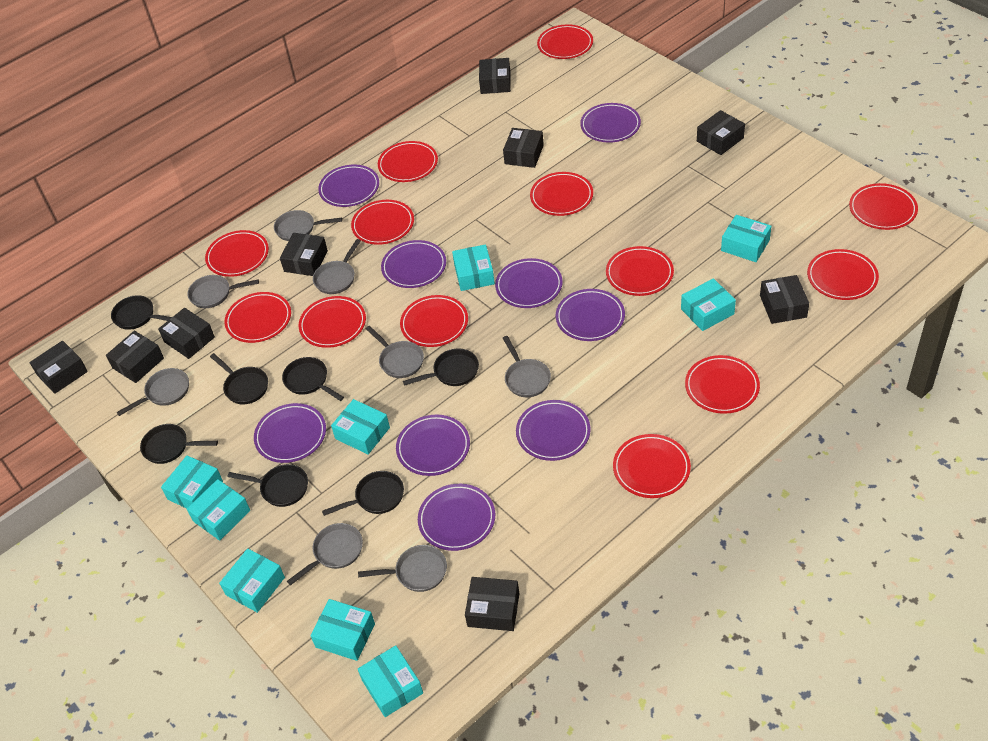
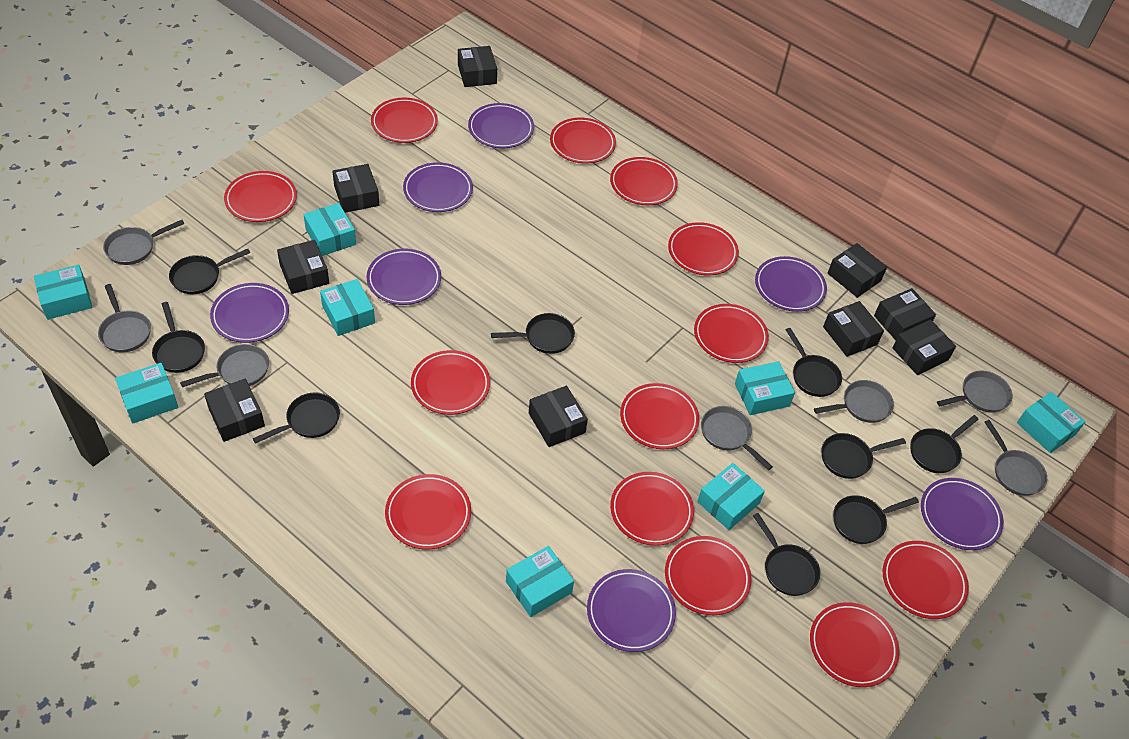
black pan: [111,295,172,330] [140,424,218,464] [210,353,268,405] [227,464,308,507] [282,357,344,401] [322,471,404,516] [403,348,479,386] = 7 -> [152,302,205,373] [169,249,250,294] [253,393,340,444] [491,313,575,354] [753,513,820,596] [786,328,842,397] [821,433,906,479] [833,495,919,544] [911,415,979,473] = 9
grey pan: [117,368,189,416] [187,275,259,308] [274,210,342,241] [287,523,363,585] [313,239,361,294] [358,545,447,592] [366,326,424,378] [503,336,551,397] = 8 -> [98,284,151,352] [103,220,185,265] [180,344,269,387] [701,406,773,470] [814,380,894,423] [937,371,1012,413] [984,420,1047,496] = 7
purple plate: [254,403,326,463] [318,165,379,207] [381,240,446,288] [396,415,470,476] [418,484,495,551] [495,258,563,308] [516,400,591,461] [556,289,625,341] [580,103,641,143] = 9 -> [210,283,289,343] [367,249,441,305] [403,162,473,212] [468,103,534,148] [587,569,676,652] [755,256,827,312] [921,478,1004,550] = 7
turquoise box: [161,456,223,508] [187,479,250,541] [219,548,285,613] [310,599,375,661] [331,399,390,454] [358,645,423,717] [452,244,495,291] [681,278,736,331] [721,215,771,262] = 9 -> [34,265,92,320] [115,363,178,424] [303,203,356,256] [320,279,375,336] [506,546,574,617] [697,463,765,530] [735,361,795,415] [1017,392,1086,453] = 8

